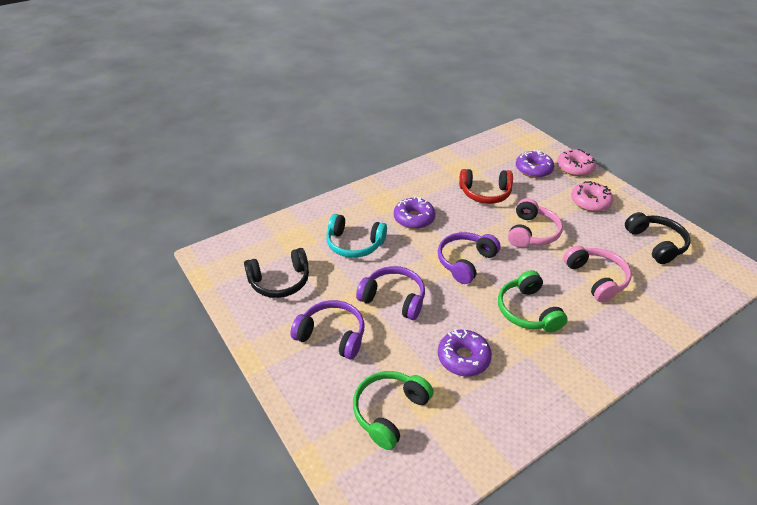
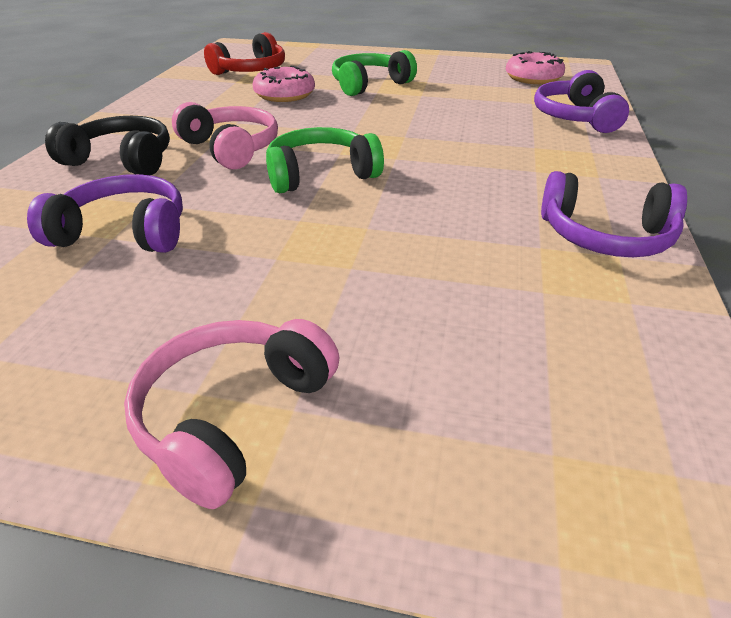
black headphones: [244,248,309,298] [625,212,691,264] = 2 -> [45,116,170,175] = 1
purple donut: [394,196,435,229] [438,329,492,376] [516,150,554,178] = 3 -> none = 0
turquoise headphones: [326,214,387,258] = 1 -> none = 0

